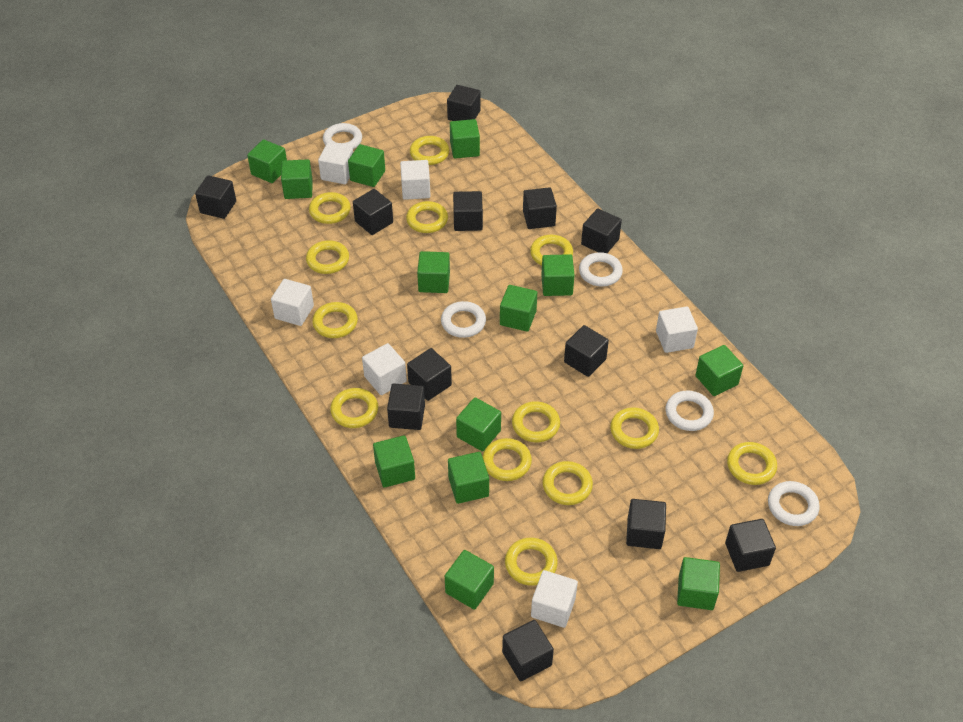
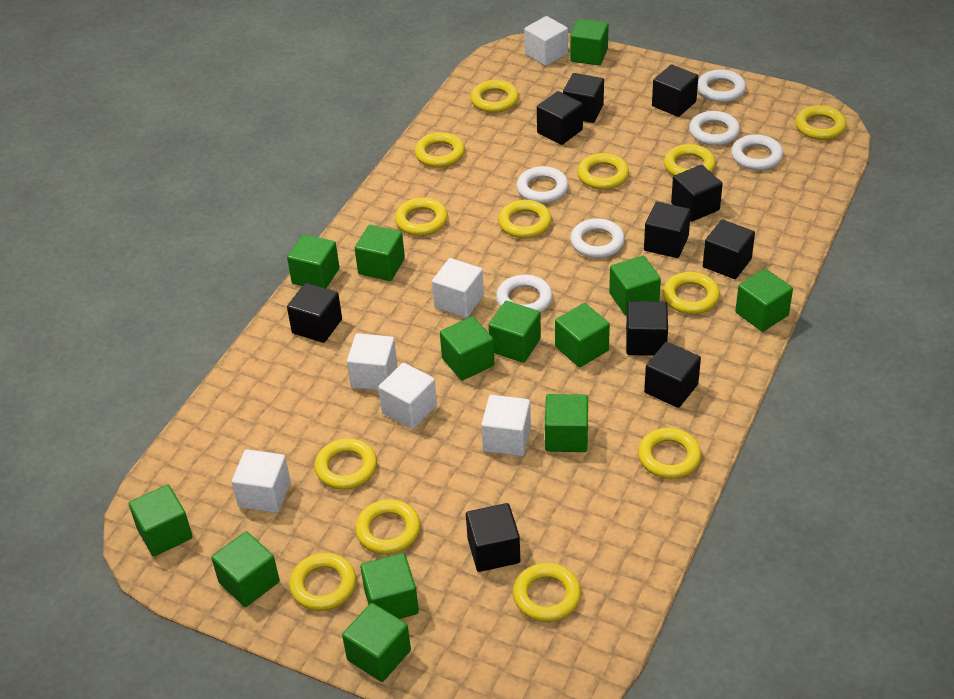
black cube: [195,175,236,219] [353,189,393,235] [387,383,425,430] [407,348,452,401] [447,85,480,121] [453,191,483,231] [502,620,554,681] [523,187,557,229] [564,325,609,377] [581,208,622,253] [626,499,666,549] [725,519,776,572] = 12 -> [287,283,342,343] [466,503,520,572] [537,91,583,145] [563,73,604,123] [626,301,668,356] [644,202,691,258] [644,342,701,408] [652,65,698,117] [671,165,722,222] [703,220,755,279] = 10
white ring: [323,123,362,149] [441,301,486,338] [579,252,623,287] [666,390,714,431] [768,481,820,526] = 5 -> [496,275,553,313] [516,166,569,203] [570,218,625,258] [689,111,740,146] [698,69,746,102] [731,134,783,170] = 6

